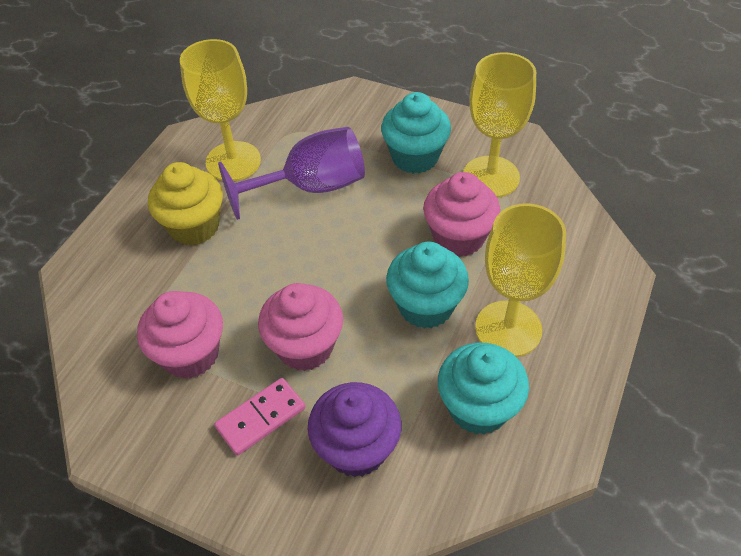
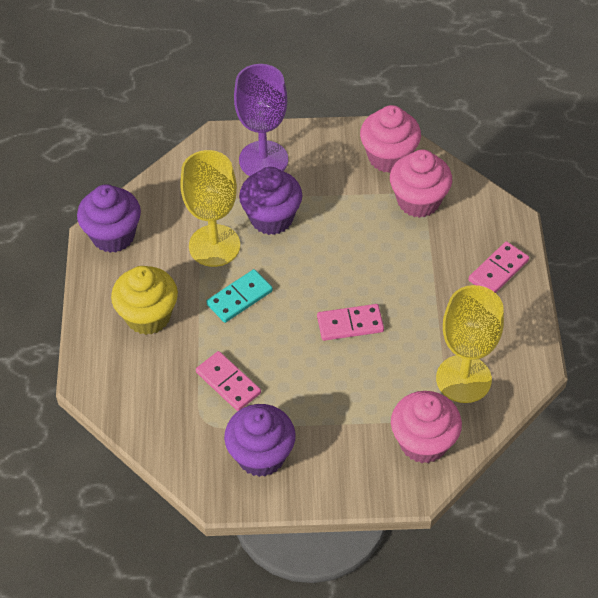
pink domino: [214,378,305,456] = 1 -> [196,351,261,411] [317,304,384,341] [468,241,529,293] = 3
purple cupcake: [308,382,401,478] = 1 -> [77,184,141,253] [224,404,296,477] [239,167,302,235] = 3
turquoise cupcake: [381,92,451,174] [386,242,469,329] [438,342,529,435] = 3 -> none = 0
turquoise domino: none = 0 -> [206,269,273,323] = 1
yellow goblet: [180,39,261,181] [463,52,536,198] [475,203,566,357] = 3 -> [180,150,240,267] [436,285,504,403] = 2

